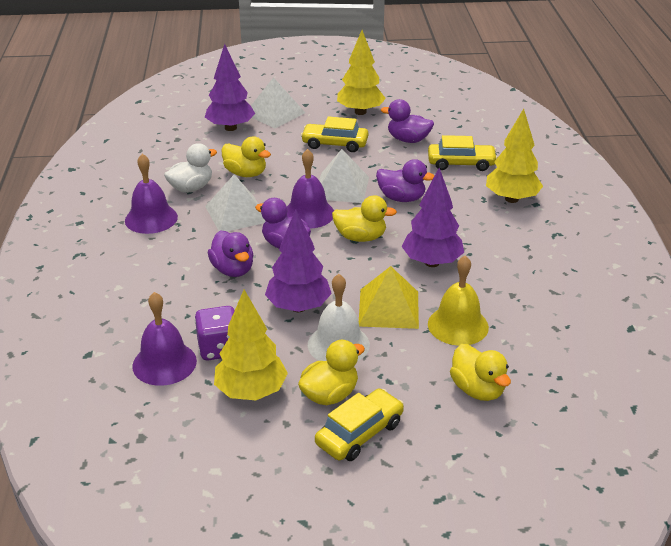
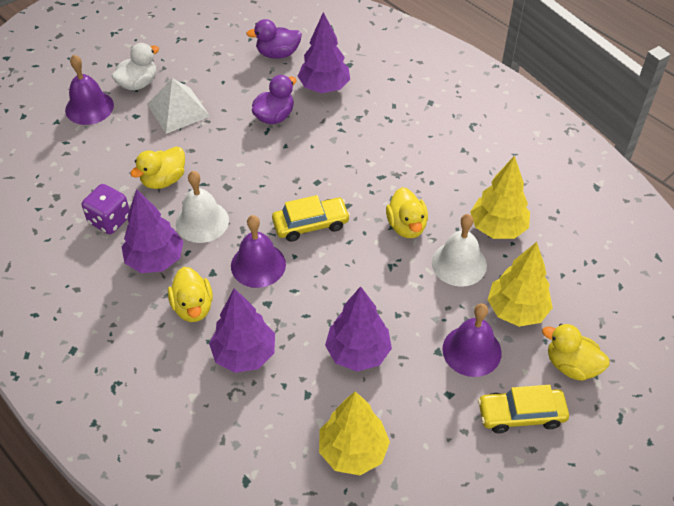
purple duck: [208,231,253,277] [255,198,311,249] [376,159,434,202] [381,99,434,143] = 4 -> [246,19,302,59] [252,75,297,124] = 2
purple tree: [205,44,255,131] [265,209,332,312] [402,168,464,267] = 3 -> [122,189,184,273] [209,288,275,373] [297,12,350,93] [325,286,392,372] = 4
white bell: [308,274,370,362] = 1 -> [176,171,229,243] [432,214,487,287] = 2
white pyramid: [205,174,266,231] [251,77,305,128] [319,149,369,203] = 3 -> [147,78,210,134] = 1
yellow bell: [428,256,489,346] = 1 -> none = 0
yellow car: [301,116,368,152] [315,388,404,461] [428,135,498,171] = 3 -> [272,195,350,242] [478,385,569,433] = 2
yellow pyramid: [359,266,419,329] = 1 -> none = 0

